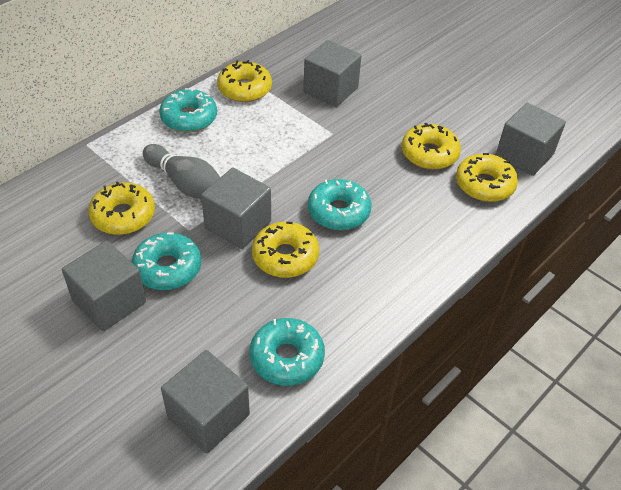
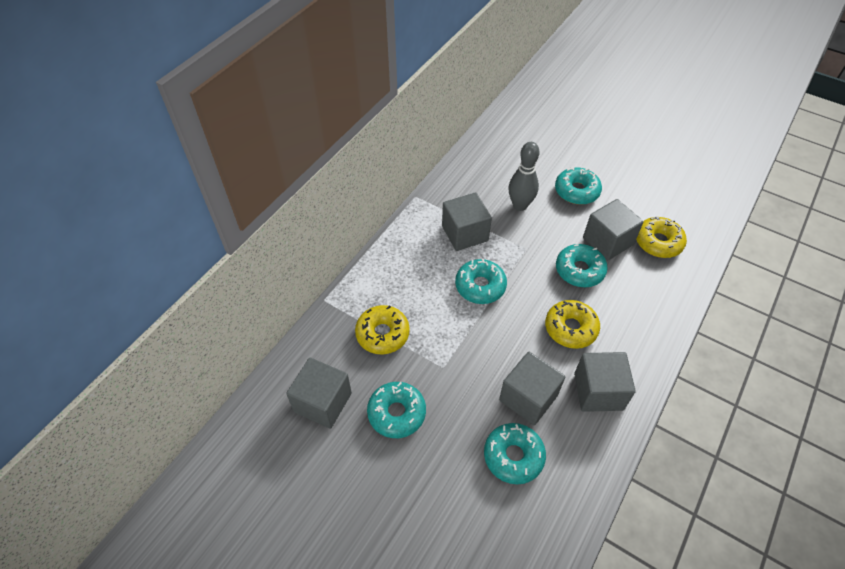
turquoise donut: [132,233,201,290] [159,88,217,132] [250,318,325,386] [308,179,371,230] = 4 -> [367,382,426,438] [455,259,507,304] [484,423,546,484] [555,167,602,205] [556,244,608,287] = 5
yellow donut: [88,181,155,235] [217,60,272,102] [252,222,319,278] [402,123,461,170] [456,153,518,202] = 5 -> [355,305,410,354] [545,300,600,349] [636,216,687,258] = 3

